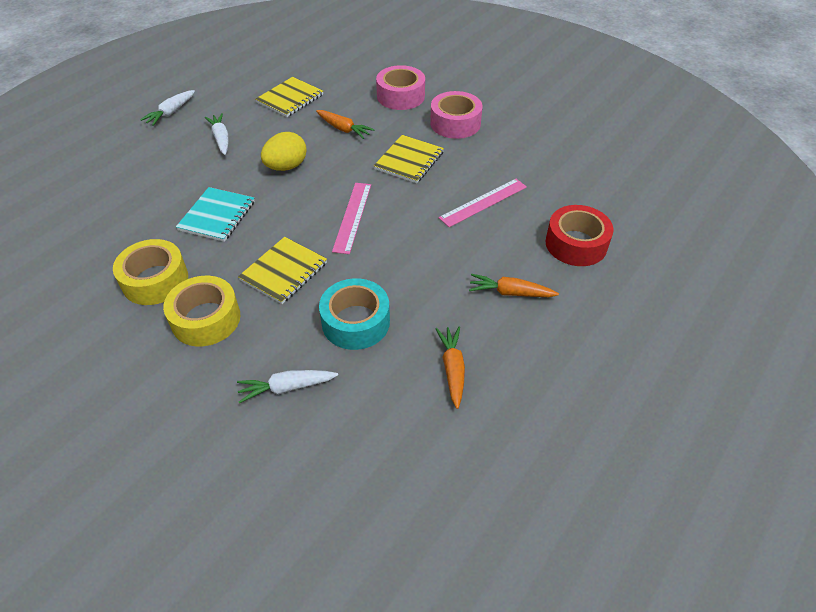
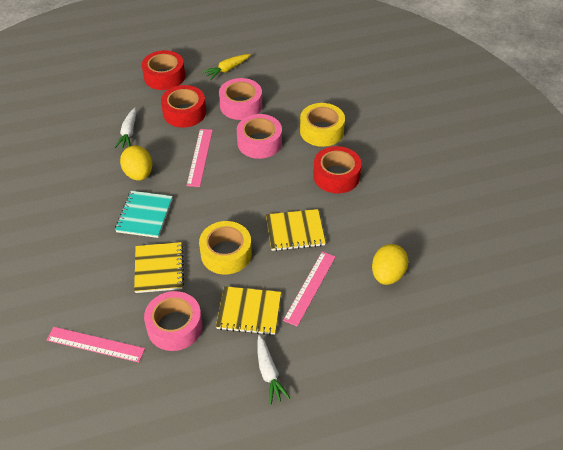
orange carrot: [316,110,375,139] [436,327,465,409] [469,274,559,297] = 3 -> none = 0
pink ruler: [332,183,371,254] [439,179,527,227] = 2 -> [47,327,145,363] [187,129,213,187] [283,251,336,327] = 3
pink tape: [376,65,425,110] [430,91,483,139] = 2 -> [144,291,202,351] [219,78,262,120] [237,114,282,159] = 3
red tape: [546,205,614,266] = 1 -> [142,50,185,90] [161,85,206,128] [313,146,362,193] = 3
turquoise tape: [319,278,390,350] = 1 -> none = 0
white carrot: [140,90,195,126] [205,113,229,155] [237,370,338,403] = 3 -> [115,108,137,149] [257,335,291,405] = 2
yellow carrot: none = 0 -> [202,54,251,80] = 1
yellow egg: [261,132,307,171] = 1 -> [120,145,152,181] [372,244,408,285] = 2

